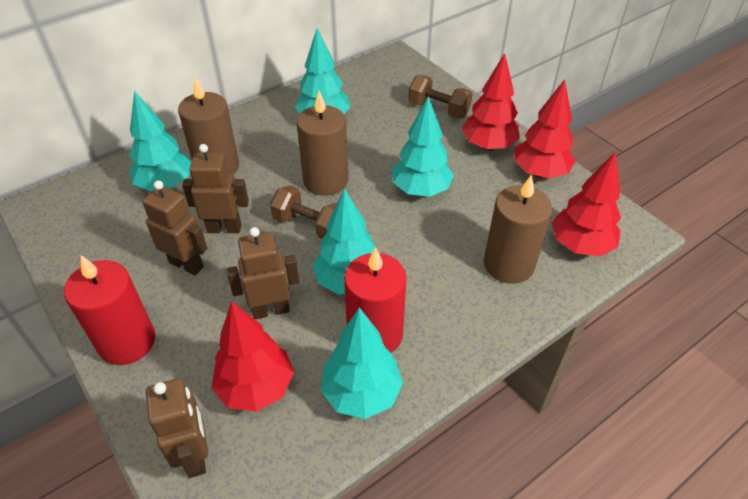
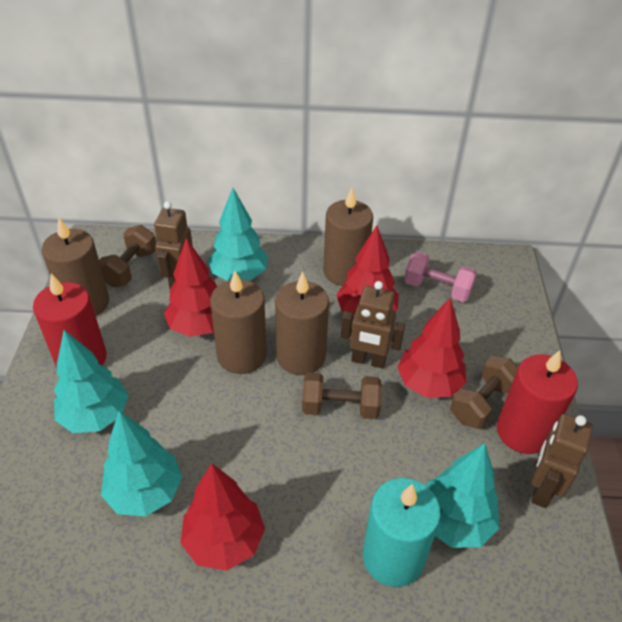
brown candle: [178,77,239,174] [297,91,348,196] [484,174,552,284] = 3 -> [42,217,109,316] [210,271,267,374] [275,272,329,375] [323,187,373,286] = 4
brown dumbbell: [270,185,337,239] [408,75,472,119] = 2 -> [99,225,156,287] [302,372,382,419] [450,356,518,429] = 3
brown robot: [142,181,207,275] [146,378,208,478] [182,144,249,233] [226,227,299,319] = 4 -> [154,201,193,289] [341,281,405,369] [531,414,593,508] = 3
pink dumbbell: none = 0 -> [404,252,477,302] = 1
turquoise candle: none = 0 -> [363,478,441,587] = 1
turquoise tree: [129,91,192,191] [295,28,350,114] [312,188,375,295] [321,308,403,419] [392,96,454,197] = 5 -> [54,330,128,433] [101,411,182,517] [208,188,268,281] [426,443,499,548] = 4

